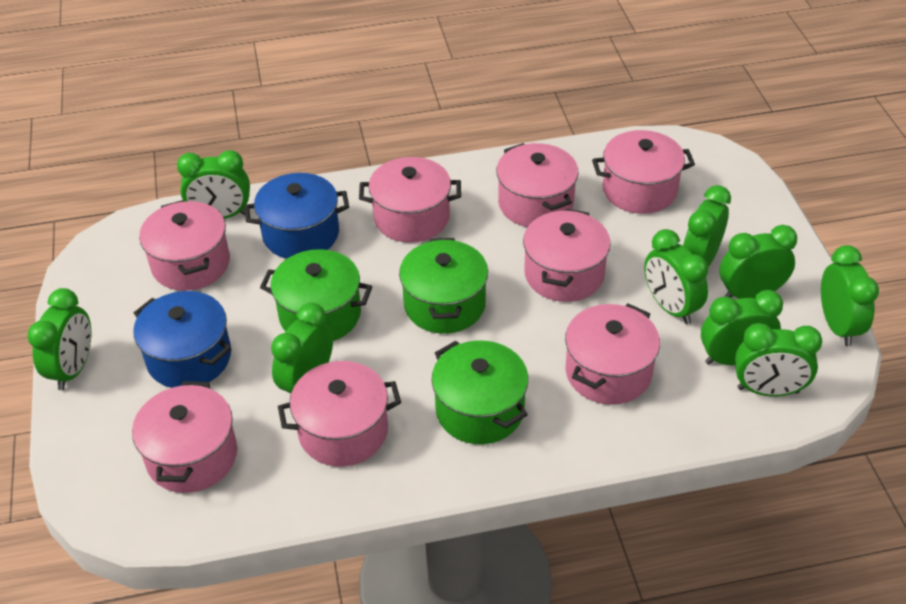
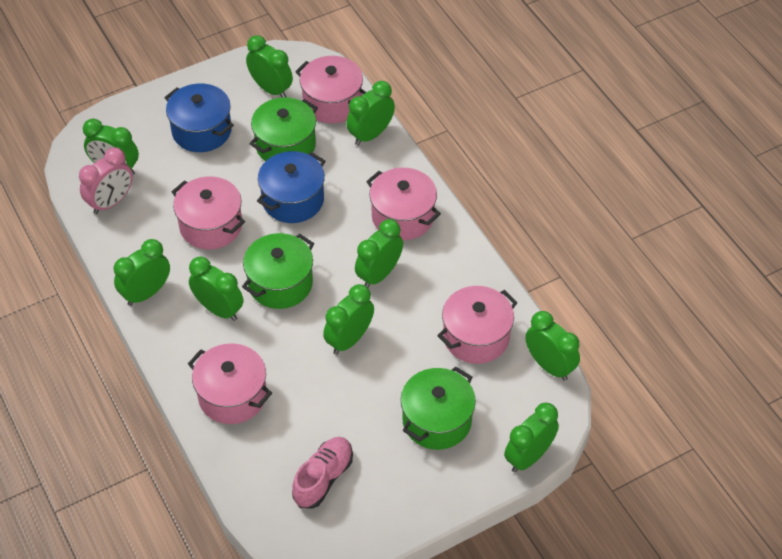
pink clock: none = 0 -> [79,147,133,214] = 1
pink pot: [132,381,237,493] [139,200,230,291] [278,361,401,467] [359,157,461,243] [496,143,578,227] [523,209,611,302] [565,304,660,405] [592,130,695,214] = 8 -> [172,176,245,250] [188,343,272,424] [295,56,366,123] [366,168,441,240] [437,286,518,364] = 5
pink shoe: none = 0 -> [292,437,353,509] = 1

